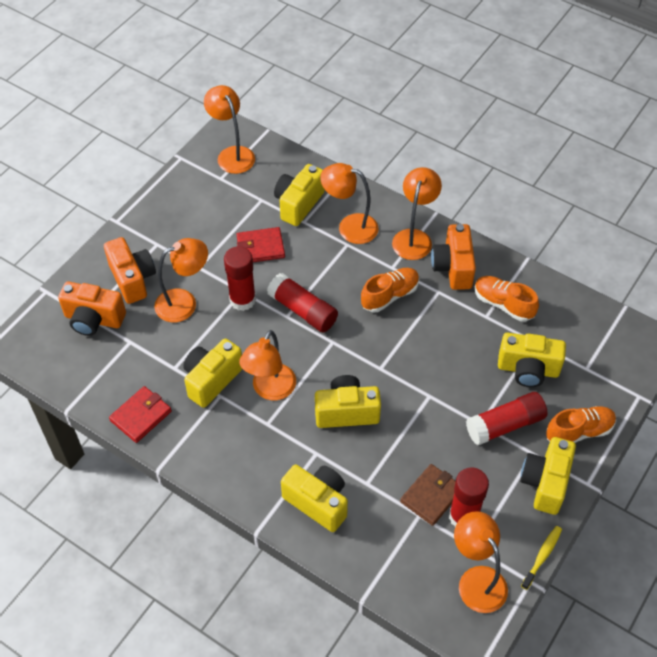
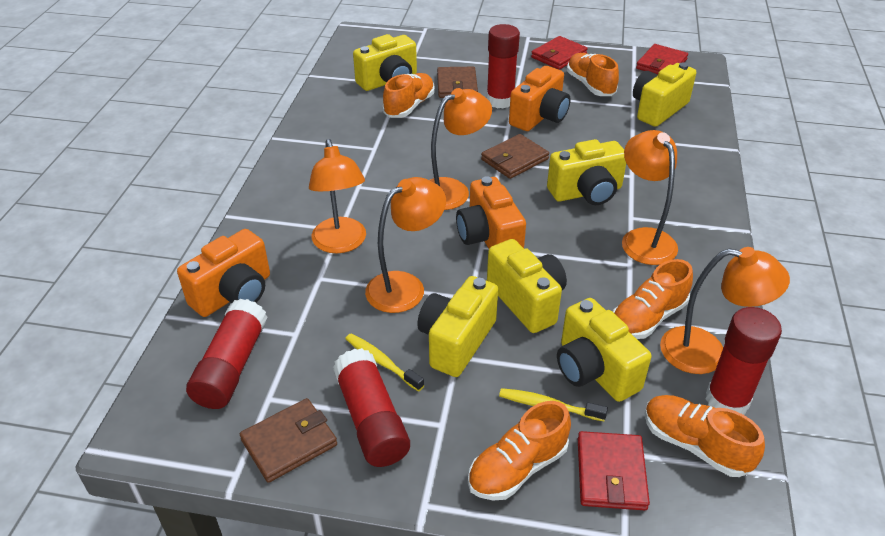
brown wallet: [400,464,456,526] = 1 -> [240,398,337,483] [437,67,478,98] [481,134,549,179] = 3
orange lamp: [154,238,208,322] [204,85,255,174] [239,330,296,400] [320,163,379,244] [392,167,442,260] [454,511,508,613] = 6 -> [309,139,366,253] [365,177,446,313] [430,88,492,210] [622,130,678,265] [660,247,790,374] = 5
orange shoe: [361,268,419,312] [475,276,539,322] [546,406,616,443] = 3 -> [383,73,435,118] [468,401,571,500] [567,53,619,96] [613,259,693,339] [645,395,765,477] = 5
red wallet: [109,386,172,443] [236,227,285,262] = 2 -> [531,36,588,70] [578,431,650,510] [636,44,688,74] = 3
yellow toothbrush: [521,526,562,590] = 1 -> [345,334,424,392] [499,388,608,421] = 2

